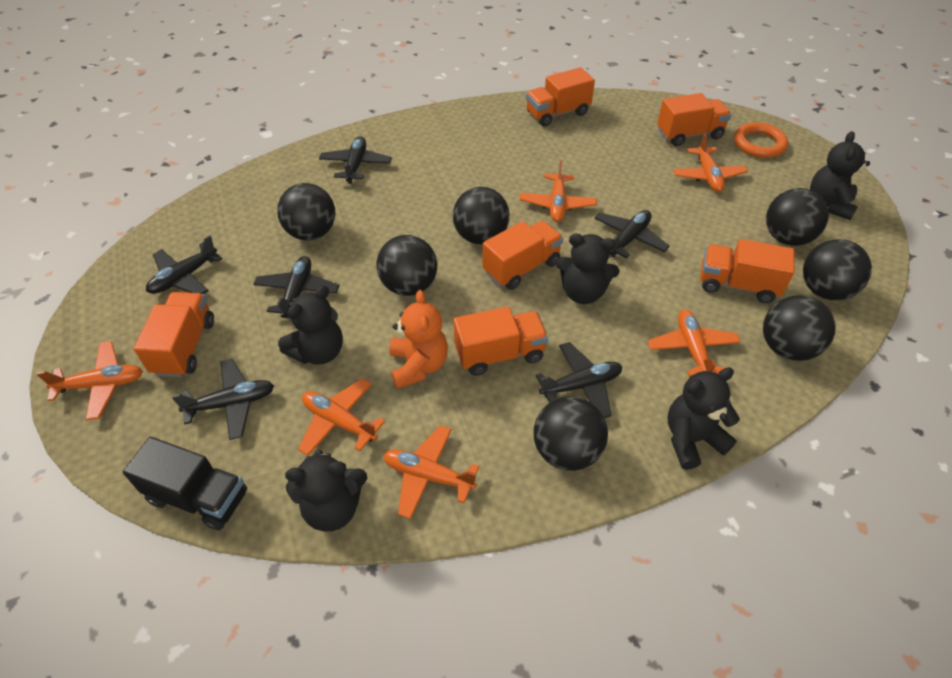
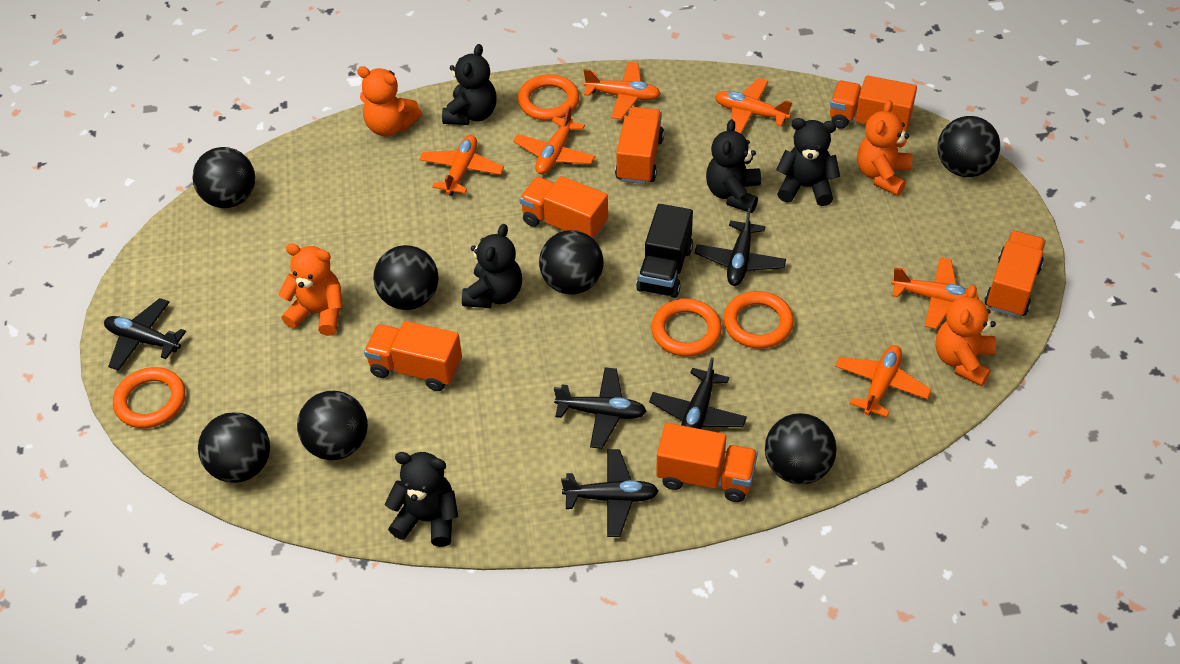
black plane: [146,235,223,294] [172,359,274,440] [253,256,340,319] [319,136,392,184] [536,342,622,418] [594,210,670,259] = 6 -> [104,298,186,371] [554,367,646,449] [561,449,659,537] [649,357,747,429] [695,208,786,286] = 5
orange ring: [734,122,788,158] = 1 -> [113,367,185,428] [518,74,579,121] [651,298,722,357] [723,291,794,349] = 4
orange teddy bear: [389,290,448,389] = 1 -> [278,243,343,336] [357,66,422,136] [857,100,912,196] [936,285,996,386] = 4

